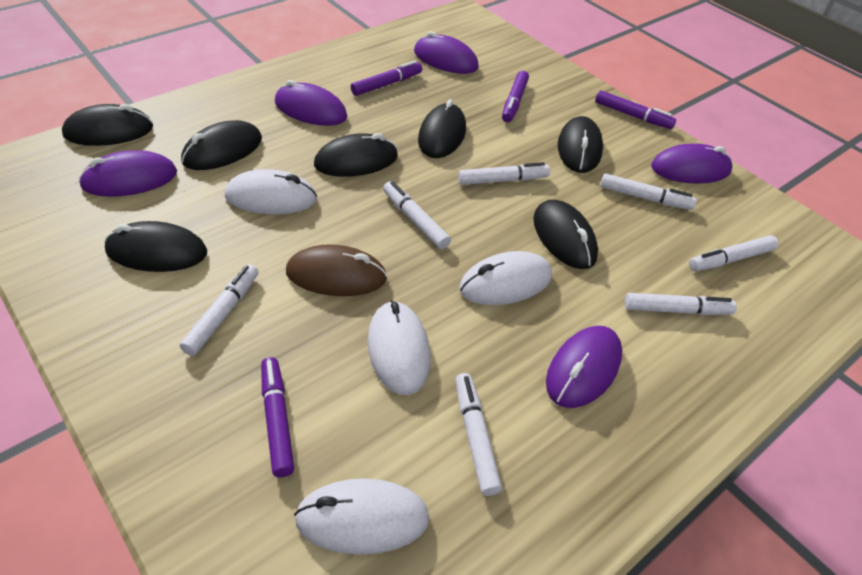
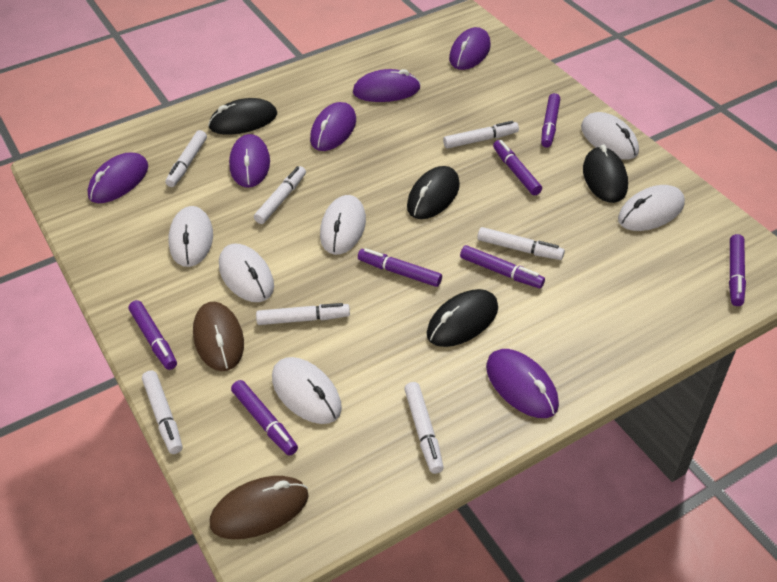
black mouse: [62,104,153,146] [104,221,207,272] [181,120,262,170] [314,133,398,177] [418,99,466,158] [533,200,598,269] [558,116,603,173] = 7 -> [208,98,277,135] [407,166,460,219] [427,289,498,347] [583,144,628,203] = 4
brown mouse: [286,244,387,296] = 1 -> [193,302,244,371] [210,476,309,539] = 2
purple marker: [261,357,294,477] [351,60,422,96] [502,71,529,122] [595,90,676,129] = 4 -> [129,300,177,370] [231,380,298,456] [358,248,442,287] [460,245,545,288] [493,140,542,195] [541,93,560,148] [729,234,746,306] = 7
purple mouse: [79,150,177,197] [275,80,347,126] [414,31,479,74] [546,326,622,408] [651,143,733,184] = 5 -> [87,153,148,203] [229,134,270,188] [310,102,356,151] [353,69,421,102] [449,27,491,70] [486,349,559,418] = 6
white mouse: [225,169,317,214] [294,478,430,555] [368,301,431,395] [459,251,552,305] = 4 -> [169,206,213,267] [219,244,274,302] [272,357,342,424] [320,195,366,255] [581,112,639,160] [618,185,685,231] = 6

